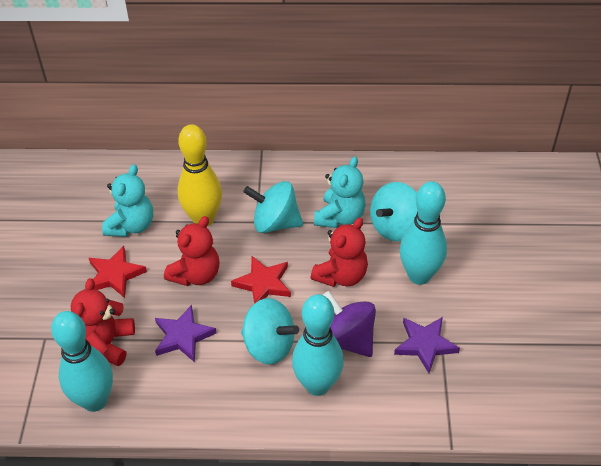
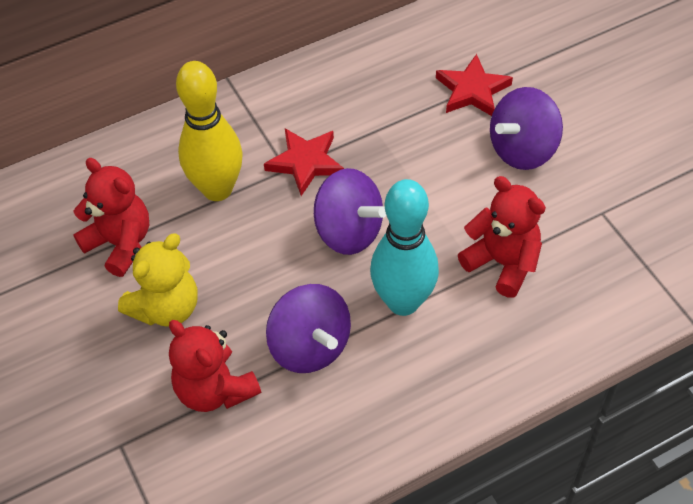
purple spinning top: [323,291,376,357] = 1 -> [266,284,351,373] [314,168,386,255] [490,87,563,170] = 3
purple star: [155,305,217,362] [394,317,460,373] = 2 -> none = 0
turquoise bowling pin: [51,311,113,412] [292,294,344,396] [400,181,447,285] = 3 -> [370,179,439,316] = 1
turquoise spinning top: [241,298,299,365] [243,181,303,233] [370,182,418,241] = 3 -> none = 0
turquoise teddy bear: [102,164,153,237] [314,156,366,228] = 2 -> none = 0
yellow teddy bear: none = 0 -> [118,233,198,327] = 1

